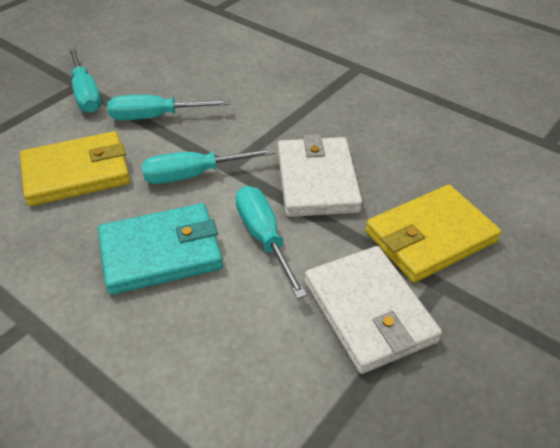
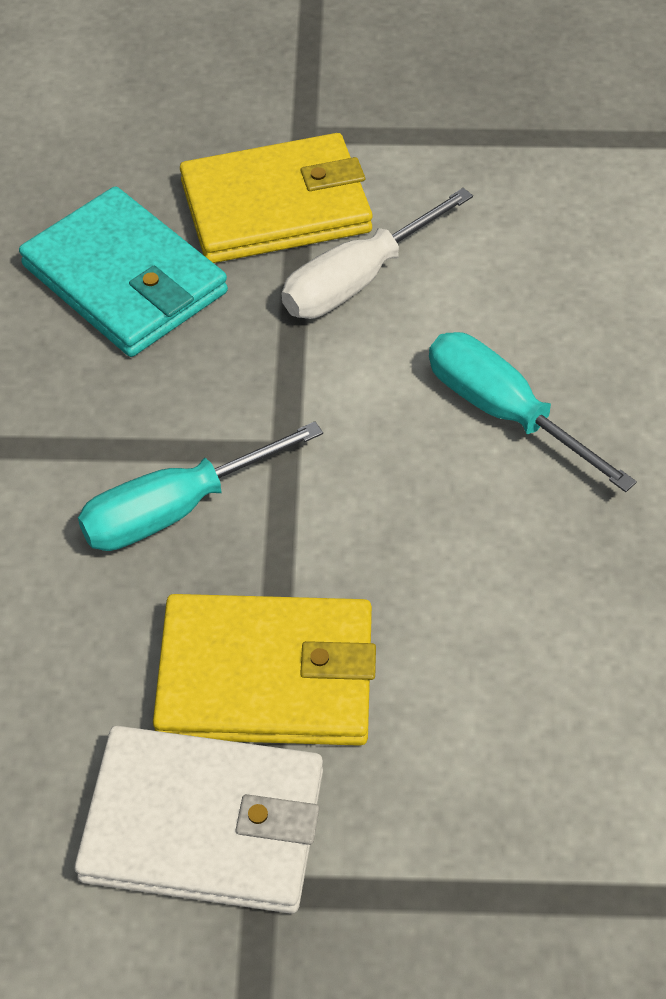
turquoise screwdriver: [68,47,101,113] [108,95,230,120] [142,148,275,184] [235,186,307,299] = 4 -> [78,421,323,551] [429,332,637,492] = 2
white screwdriver: none = 0 -> [282,188,473,319] = 1
white wallet: [278,134,362,217] [305,246,442,374] = 2 -> [74,726,323,914] = 1

